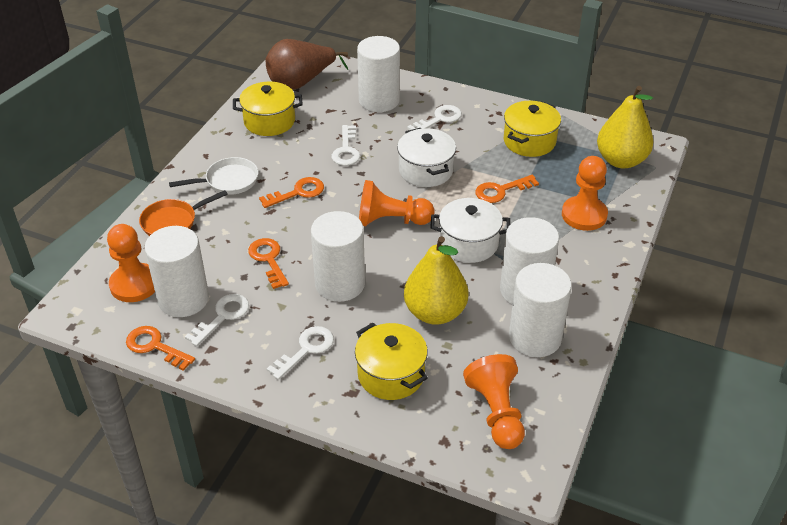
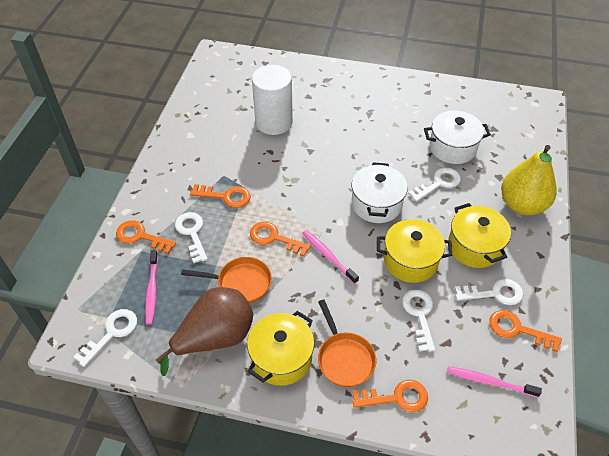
orange key: [126,326,195,371] [248,238,289,289] [259,177,324,208] [475,175,539,203] = 4 -> [116,220,176,254] [190,184,250,208] [250,221,311,256] [352,380,428,412] [489,310,562,352] = 5
orange pan: [139,190,228,236] = 1 -> [181,257,272,303] [318,300,376,387] = 2
orange pawn: [107,224,155,302] [359,180,434,226] [463,354,525,449] [562,156,608,231] = 4 -> none = 0
pink toothbrush: none = 0 -> [145,250,158,325] [302,230,359,284] [447,366,542,398] = 3
white cylinder: [145,226,209,317] [311,211,365,302] [357,36,400,112] [500,217,559,305] [509,263,572,357] = 5 -> [252,65,293,135] = 1
white key: [185,294,249,346] [267,326,334,380] [332,125,360,166] [407,105,462,130] = 4 -> [73,309,137,367] [175,212,208,263] [402,289,435,352] [408,167,461,202] [455,279,523,305] = 5
white pan: [169,157,258,195] = 1 -> none = 0
yellow pear: [404,236,469,325] [597,86,653,168] = 2 -> [501,145,557,215] = 1

